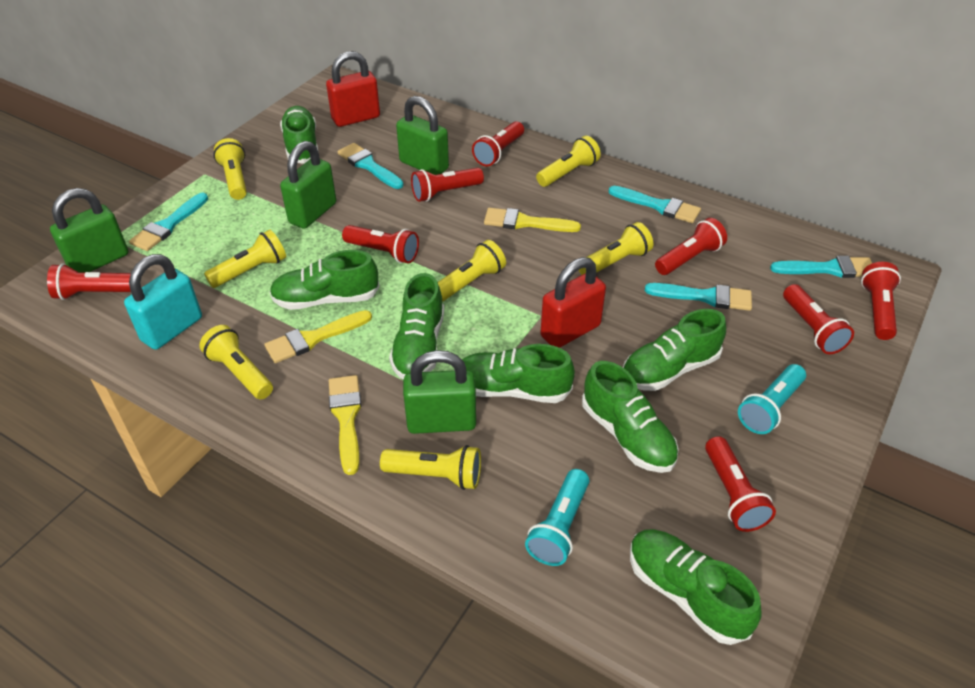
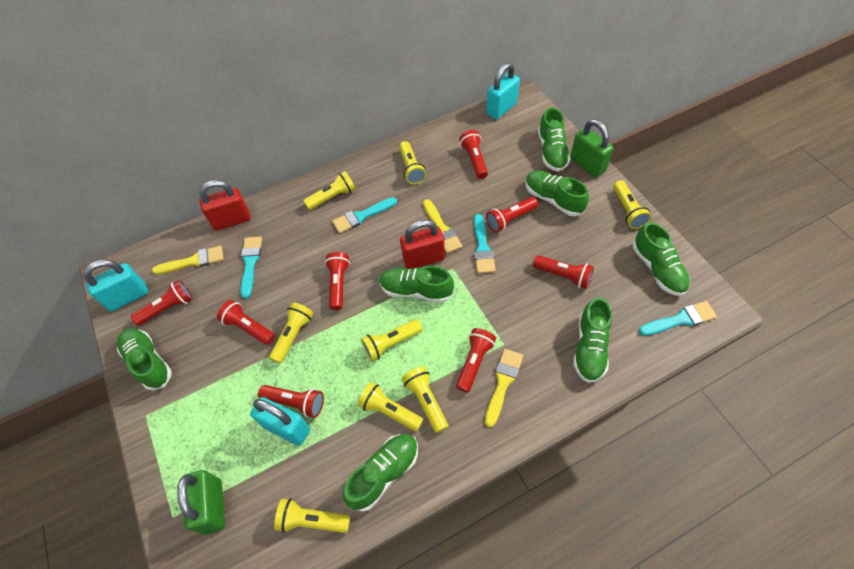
green padlock: [50,188,128,273] [280,141,336,229] [396,96,449,175] [403,350,476,434] = 4 -> [177,470,225,535] [570,119,613,177] = 2
turquoise brush: [129,193,208,251] [338,143,404,189] [608,186,701,223] [645,283,752,311] [770,256,872,278] = 5 -> [241,237,262,299] [332,197,397,233] [474,214,496,274] [639,301,717,336] = 4
turquoise flashlight: [525,469,589,566] [738,364,806,434] = 2 -> none = 0
turquoise padlock: [124,254,202,350] = 1 -> [83,260,148,311] [250,397,310,446] [486,63,520,120] = 3
yellow flashlight: [199,325,273,399] [204,229,286,288] [214,138,247,200] [380,445,481,490] [438,240,506,302] [536,136,601,187] [579,222,653,275] = 7 -> [269,302,314,364] [274,498,350,533] [303,171,355,210] [358,382,423,432] [361,319,423,362] [399,141,426,184] [402,366,448,433] [613,180,652,229] = 8

